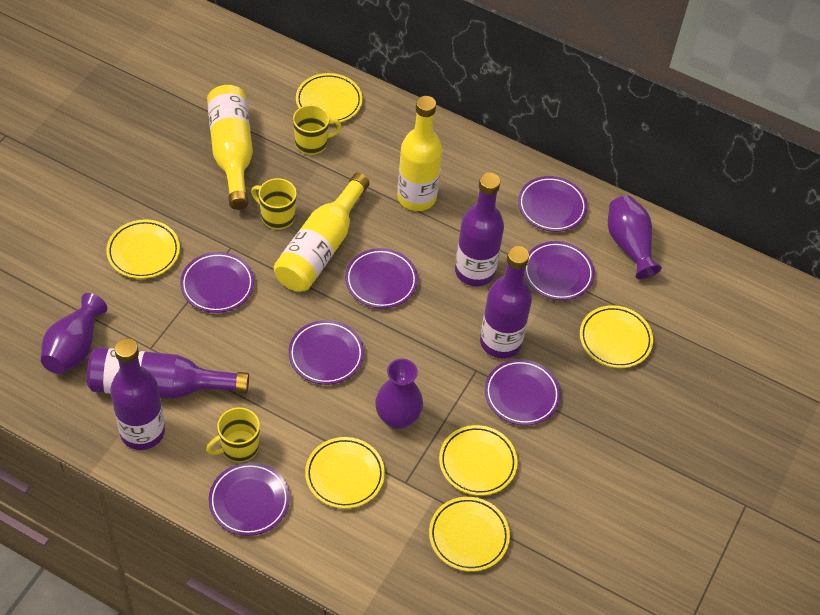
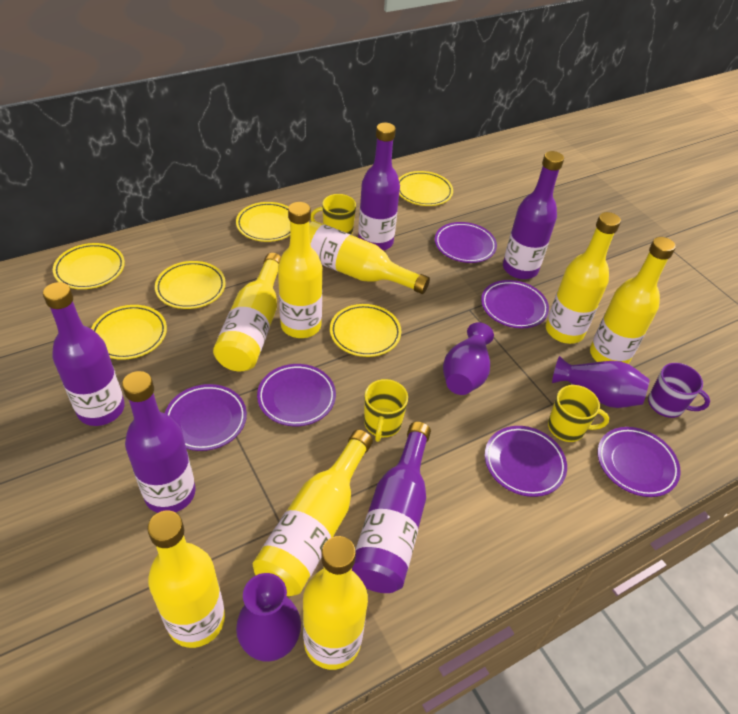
purple bottle: [87,347,249,399] [110,338,165,450] [455,173,504,286] [480,246,532,358] = 4 -> [43,282,125,426] [122,371,196,513] [352,422,431,593] [358,123,400,251] [503,151,564,279] = 5
purple mug: none = 0 -> [648,363,710,418] = 1
purple plate: [180,252,254,313] [208,462,290,536] [288,320,364,385] [345,248,418,308] [485,359,561,426] [518,176,587,232] [524,241,595,300] = 7 -> [165,384,247,451] [257,364,336,426] [435,222,497,263] [481,280,549,329] [485,426,567,497] [597,427,681,497] = 6
yellow bottle: [207,85,253,210] [274,173,370,291] [397,96,442,211] = 3 -> [147,511,225,648] [213,253,281,371] [253,430,373,596] [278,202,322,338] [303,536,368,670] [309,221,430,294] [546,212,621,344] [590,237,676,364] = 8

